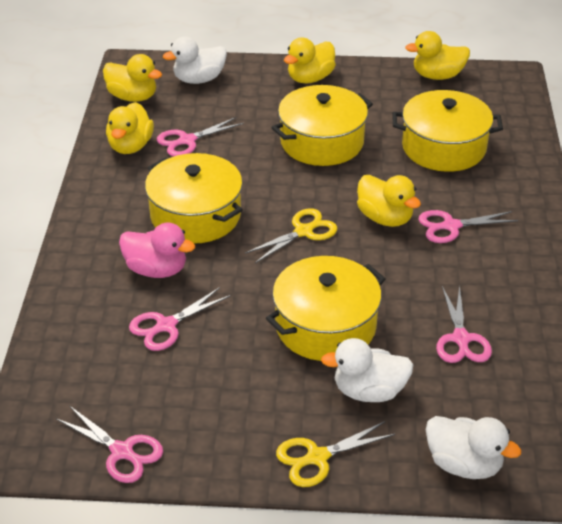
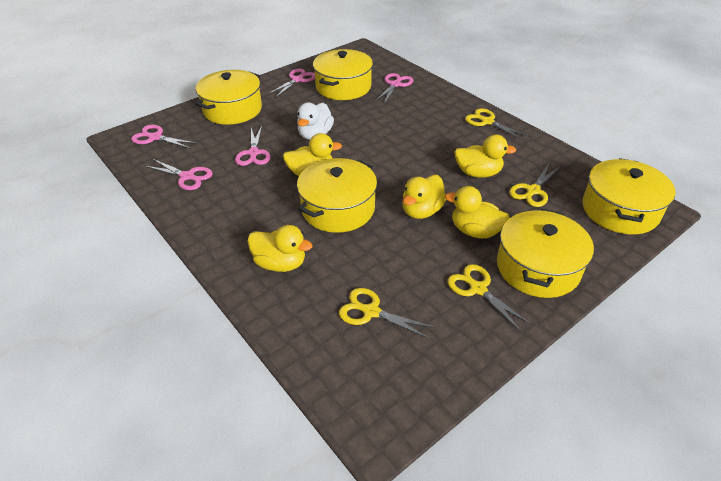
pink duck: [119,222,195,278] = 1 -> none = 0
white duck: [163,36,227,84] [321,338,413,402] [426,416,521,479] = 3 -> [297,102,334,140] = 1
yellow pot: [145,153,243,244] [266,256,385,361] [272,85,373,166] [392,90,503,172] = 4 -> [195,70,262,125] [297,158,377,233] [313,49,373,100] [497,209,594,298] [582,158,675,234] = 5
yellow scissors: [245,208,337,263] [276,421,395,487] = 2 -> [339,288,435,339] [447,264,532,332] [465,108,528,140] [509,164,561,207] = 4

